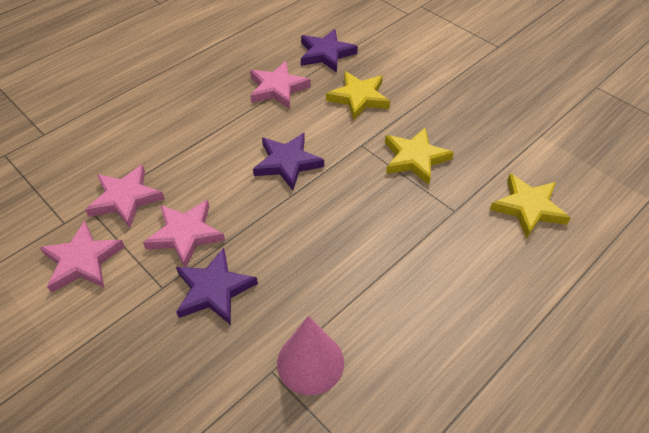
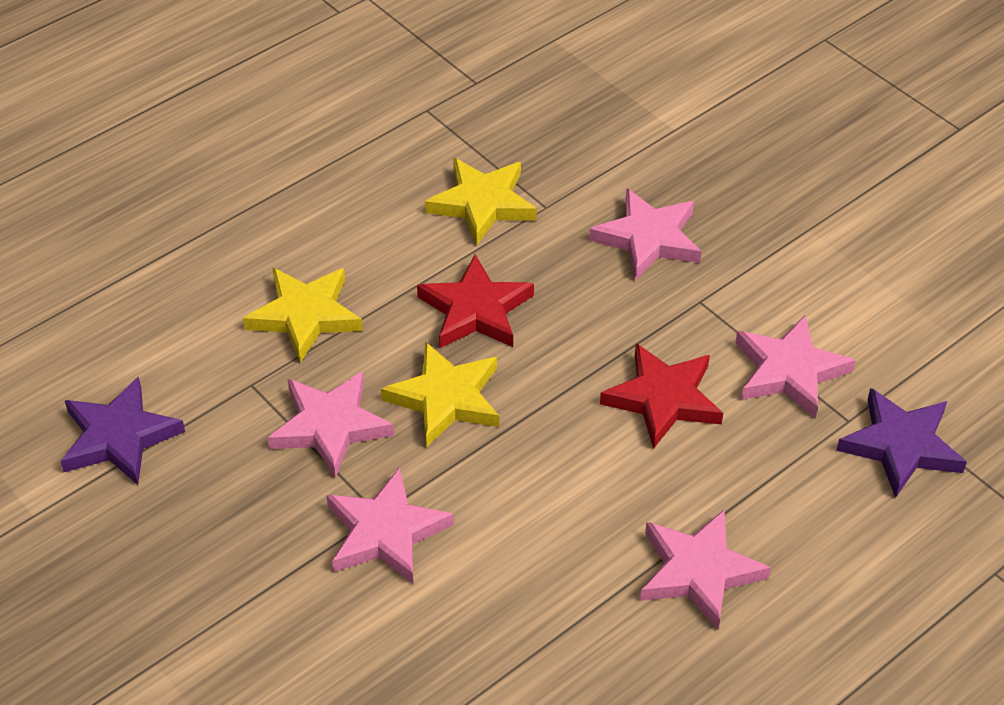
pink cone: [277,316,344,395] = 1 -> none = 0
pink star: [39,221,125,293] [85,164,165,228] [143,200,225,267] [250,61,311,109] = 4 -> [268,371,394,478] [326,468,454,584] [589,188,702,280] [640,509,771,630] [735,316,856,418] = 5
purple star: [176,248,258,325] [253,133,324,190] [301,29,358,73] = 3 -> [61,377,185,485] [836,388,967,498] = 2
red star: none = 0 -> [417,255,534,348] [600,343,723,449] = 2

